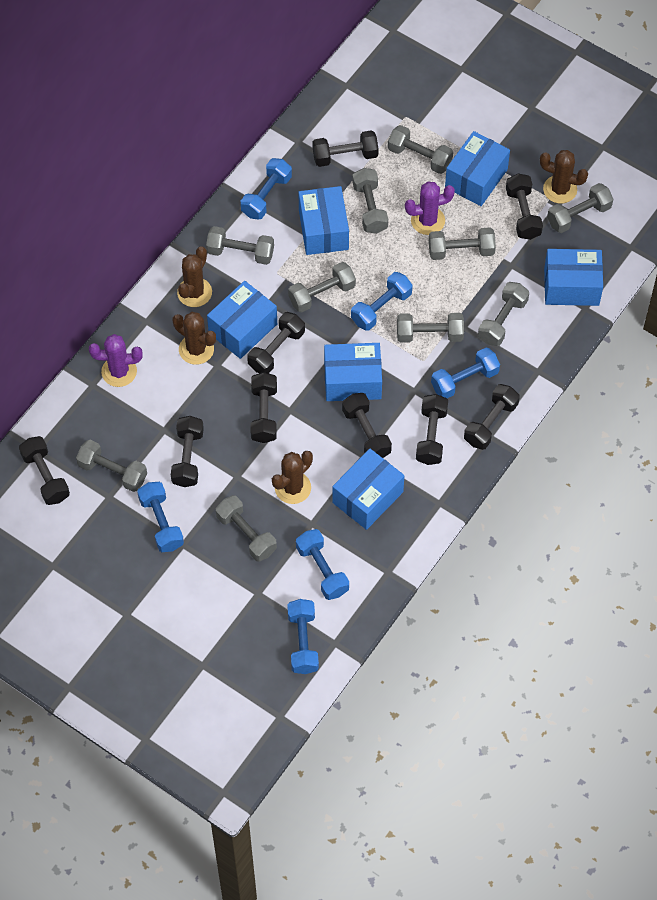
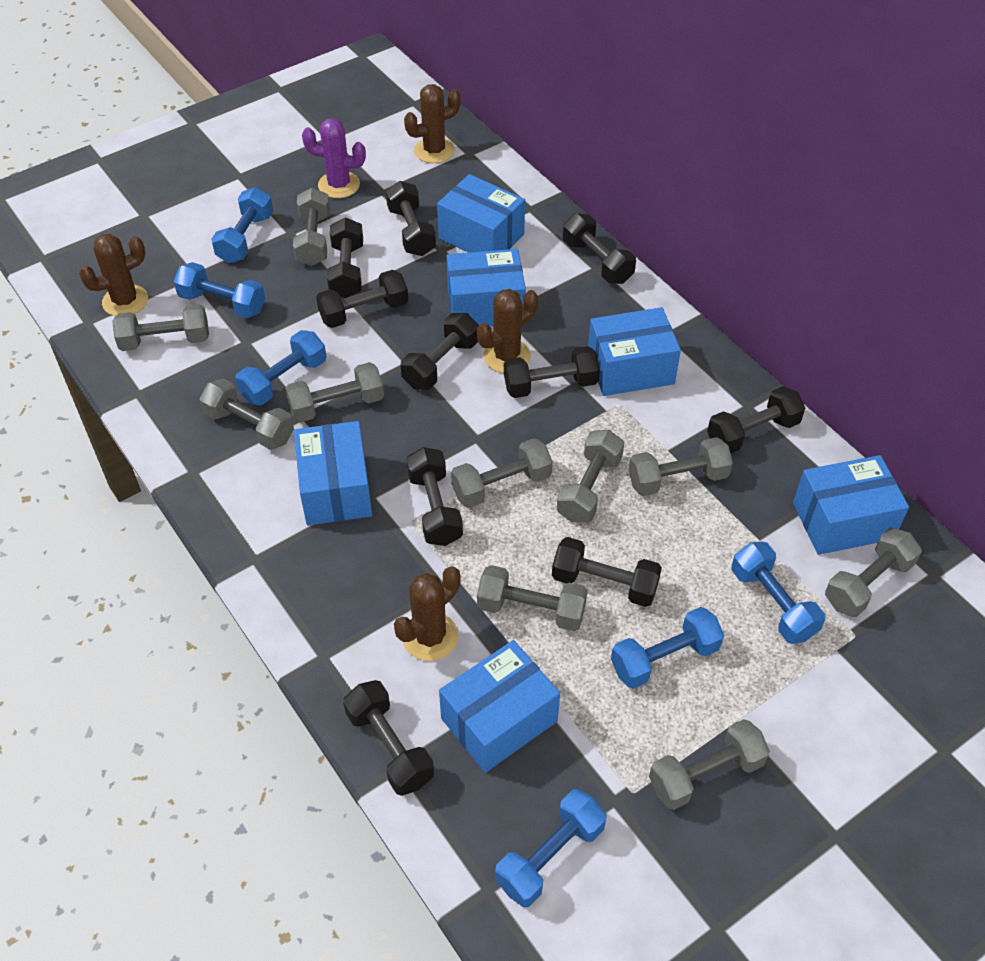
black dumbbell: [19,436,70,505] [171,416,204,487] [247,312,305,373] [251,372,277,443] [313,130,379,167] [342,393,392,458] [416,394,448,465] [464,384,520,450] [506,173,543,240] = 9 -> [316,270,408,328] [327,217,363,298] [343,680,434,796] [386,181,436,256] [401,313,479,390] [406,447,463,546] [504,346,600,398] [552,537,662,607] [563,213,636,284] [707,386,805,454] = 10
purple cactus: [89,334,142,387] [405,181,455,235] = 2 -> [302,118,366,198] = 1

